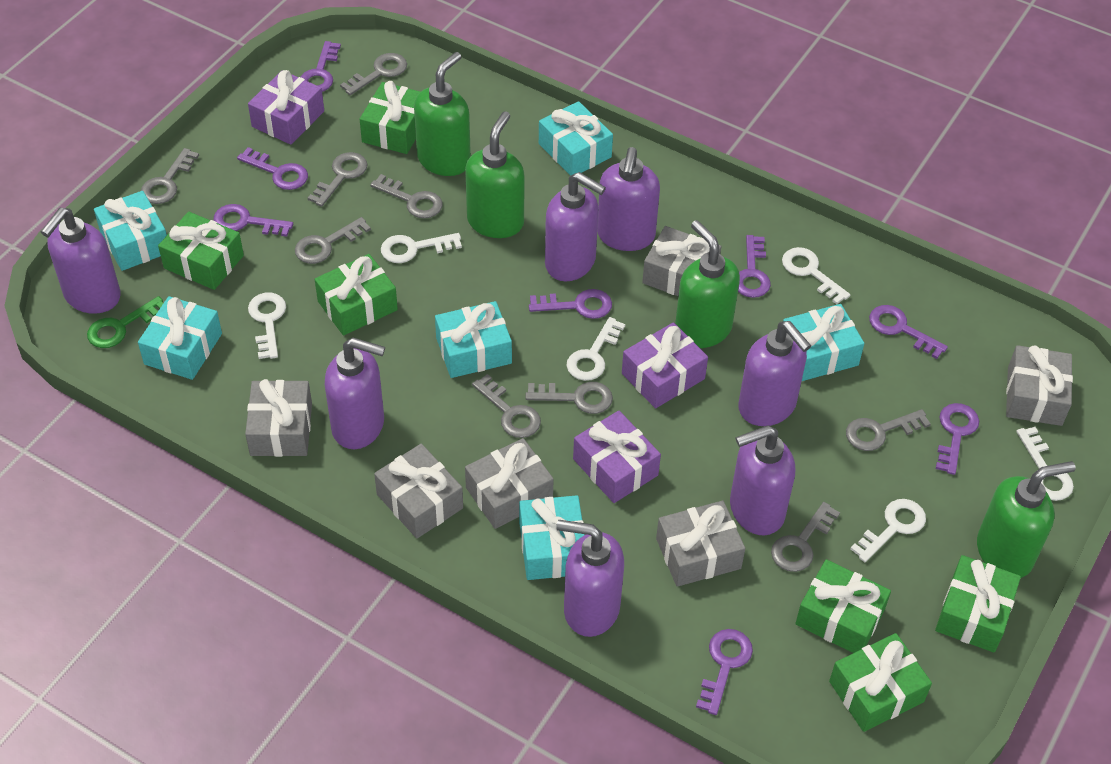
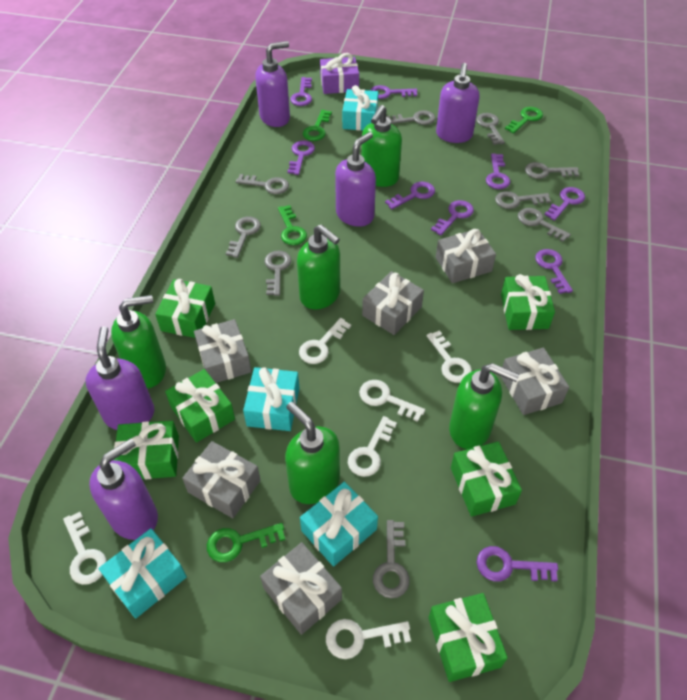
green key: [87,296,163,348] = 1 -> [207,523,285,562] [278,205,307,245] [303,110,332,141] [505,107,543,134] = 4
green soap dispenser: [414,52,471,176] [465,111,524,238] [675,220,740,348] [977,461,1076,578] = 4 -> [111,295,166,388] [285,402,340,504] [297,224,340,309] [362,105,402,187] [449,363,519,449] = 5
purple gift: [248,70,324,145] [573,411,661,503] [622,322,708,408] = 3 -> [320,53,359,94] = 1
purple key: [213,204,293,237] [237,147,308,190] [301,41,341,92] [529,289,612,319] [696,629,753,715] [738,235,771,298] [869,305,948,359] [936,403,979,475] = 8 -> [287,140,315,175] [290,77,312,106] [370,85,418,99] [385,182,435,209] [431,200,474,236] [476,546,558,582] [486,154,510,189] [535,249,573,294] [544,187,585,221] = 9
purple soap dispenser: [41,208,121,314] [325,338,385,449] [545,172,606,281] [556,520,624,637] [597,147,660,251] [730,425,795,536] [738,321,811,426] = 7 -> [85,326,155,430] [89,438,158,540] [255,41,290,127] [335,132,376,227] [436,63,480,143] = 5
turquoise gift: [94,191,167,271] [138,296,222,380] [435,301,512,378] [519,495,585,580] [539,101,613,176] [783,304,864,381] = 6 -> [99,528,187,619] [243,367,299,431] [300,482,378,566] [342,85,379,130] = 4

